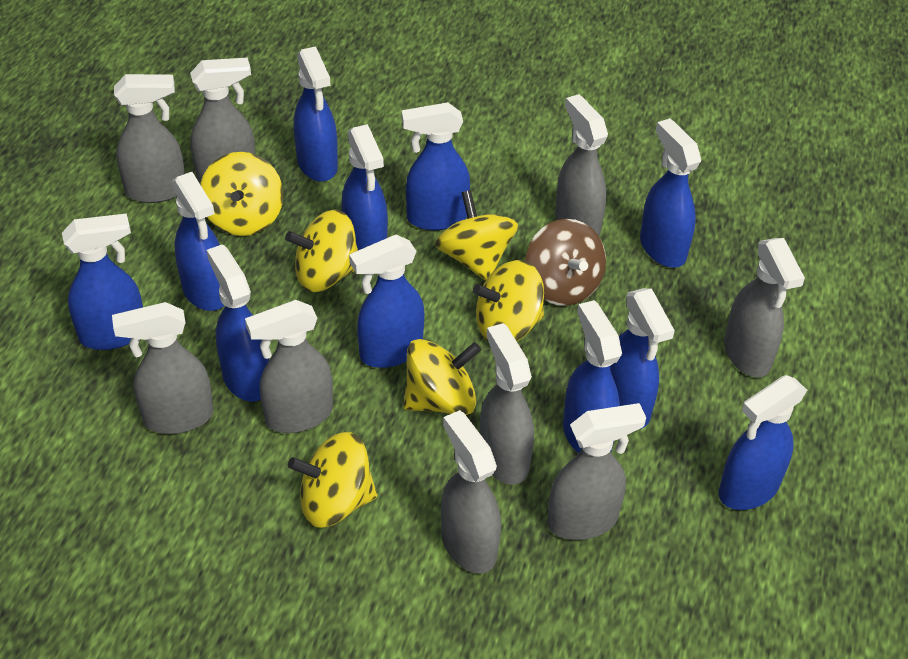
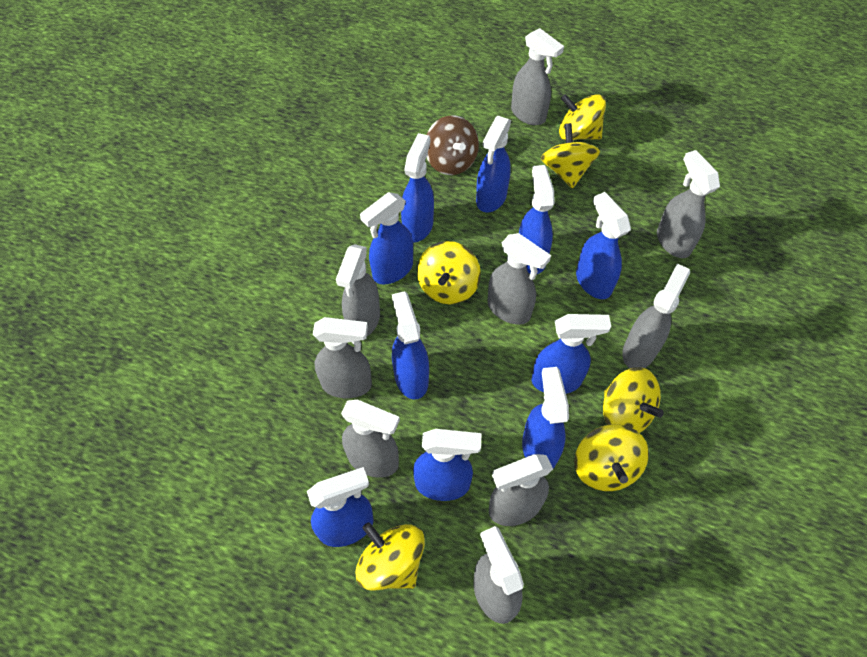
blue spray bottle: [62,213,143,350] [172,172,224,311] [207,244,269,402] [294,46,338,182] [341,124,388,250] [349,235,424,368] [402,102,470,230] [563,300,622,453] [610,288,675,429] [640,118,701,267] [719,375,807,510] = 11 -> [307,467,374,547] [360,192,413,284] [392,291,429,400] [401,133,434,242] [413,429,481,501] [476,116,511,212] [519,165,555,274] [522,367,569,469] [532,314,611,394] [576,192,631,299] = 10

